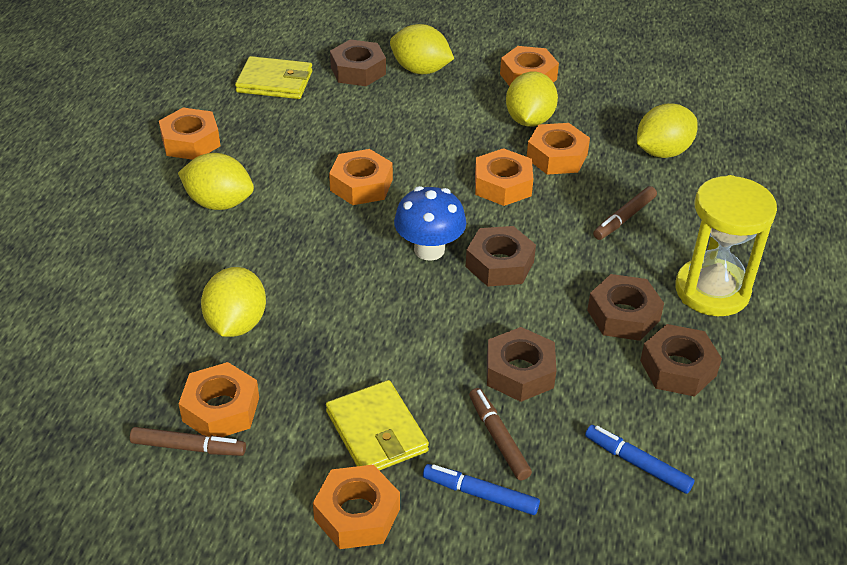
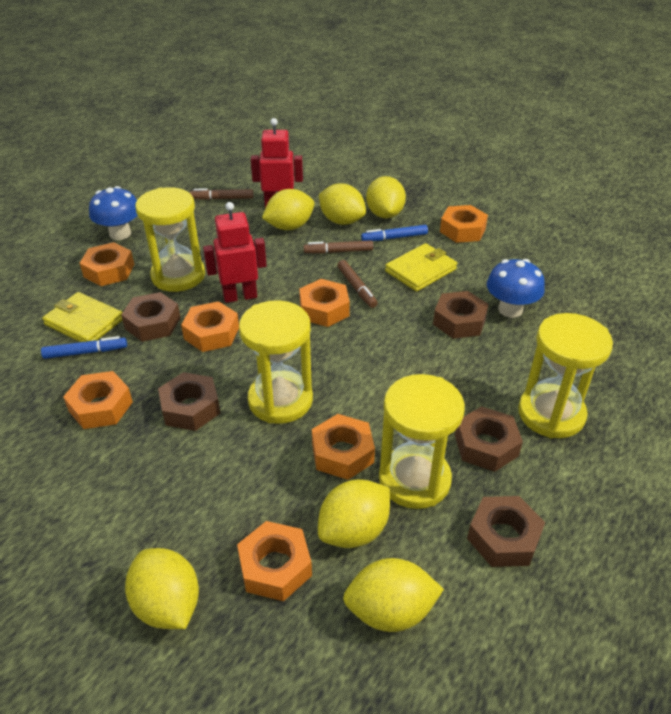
blue mushroom: [394,186,466,261] = 1 -> [89,186,138,240] [487,259,545,318] = 2
red robot: none = 0 -> [203,202,267,303] [251,118,303,208] = 2
yellow hourglass: [675,175,777,316] = 1 -> [135,187,205,292] [239,300,313,424] [379,374,465,509] [518,313,613,438] = 4
yellow lemon: [178,153,254,210] [201,267,266,337] [390,24,454,74] [506,72,558,127] [637,103,698,158] = 5 -> [125,548,199,629] [262,189,314,230] [318,479,390,548] [319,184,366,225] [343,558,444,632] [366,176,406,218] = 6

